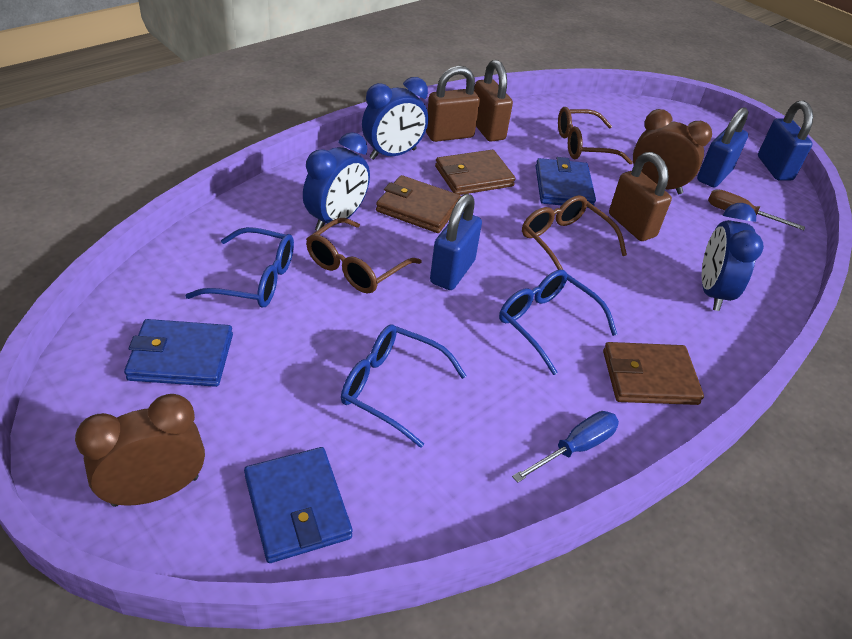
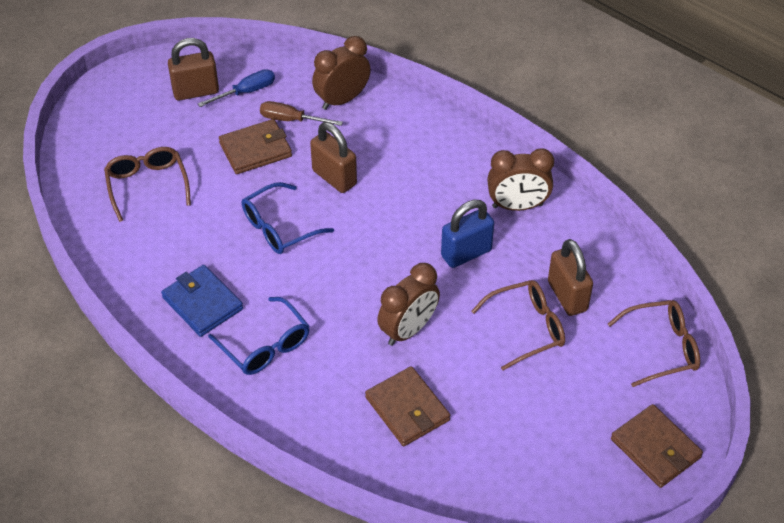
blue clock: [303,132,370,231] [362,77,428,160] [702,203,764,311] = 3 -> none = 0
blue glasses: [185,227,294,307] [341,325,466,448] [499,270,617,375] = 3 -> [208,297,309,375] [242,182,334,254] = 2
blue padlock: [430,194,482,290] [697,107,748,188] [758,101,813,181] = 3 -> [441,200,494,268] = 1
blue wallet: [124,319,233,387] [244,447,353,563] [536,157,596,208] = 3 -> [161,265,243,337] = 1
brown clock: [75,394,205,507] [633,109,712,194] = 2 -> [312,36,371,110] [377,263,440,346] [487,148,554,211] = 3

